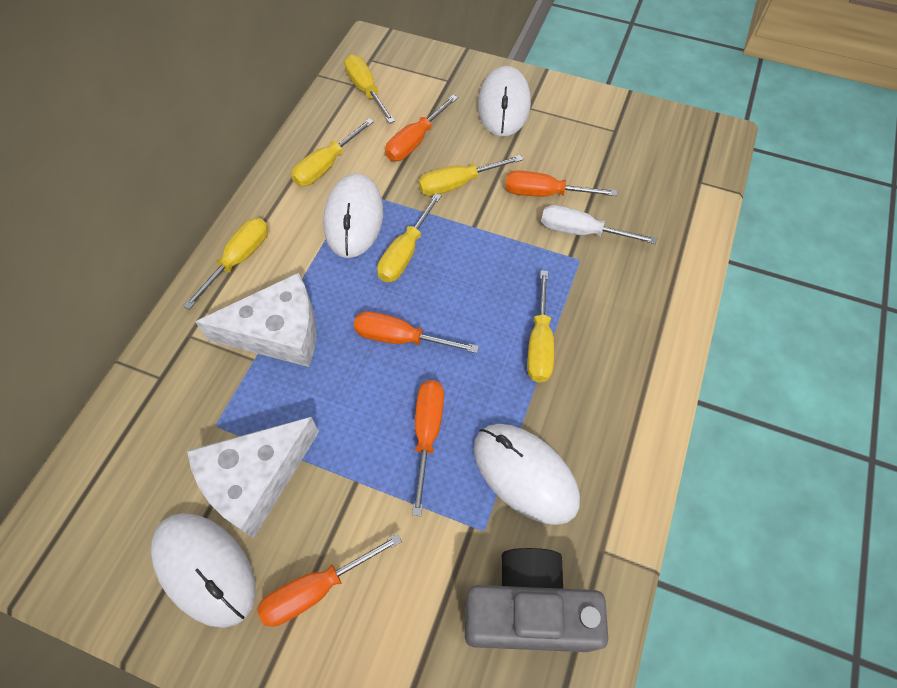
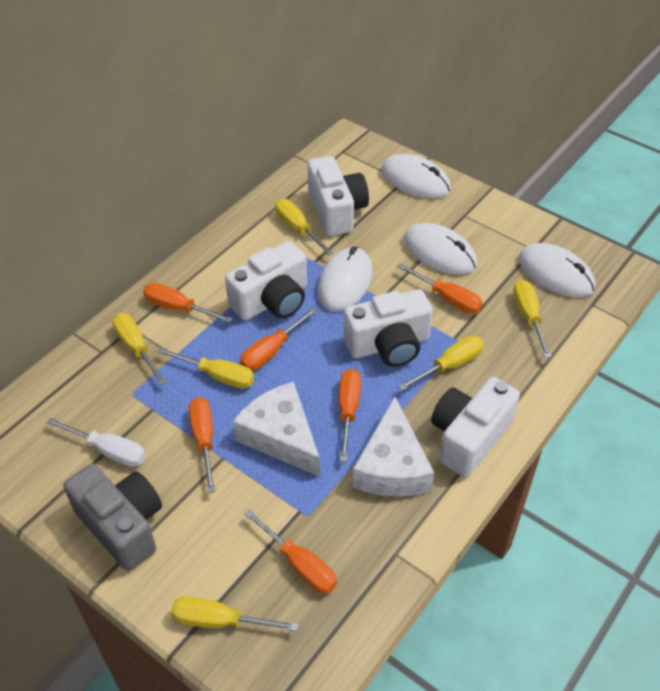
orange screwdriver: [257,533,402,627] [354,311,479,353] [385,95,458,161] [412,380,444,516] [505,171,617,197] = 5 -> [143,283,233,323] [189,397,215,493] [240,307,318,371] [244,509,337,594] [339,369,361,462] [397,263,483,314] = 6
white camera: none = 0 -> [225,241,307,321] [307,156,369,236] [344,289,433,367] [431,377,520,477] = 4

